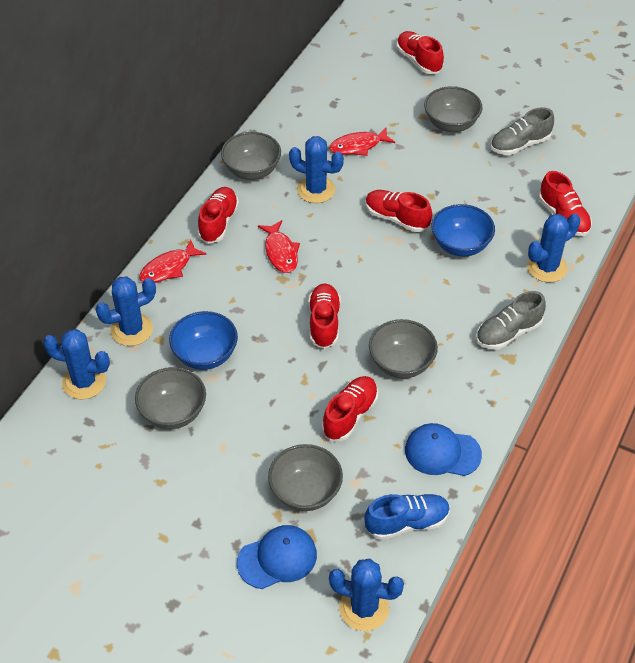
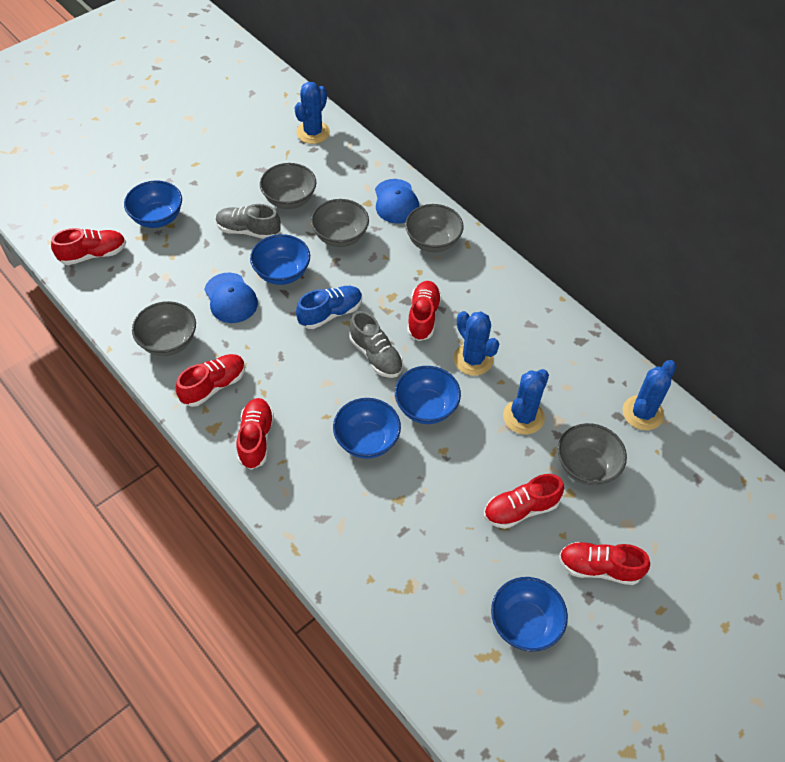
blue bowl: [169,311,238,370] [432,204,495,256] = 2 -> [124,180,182,228] [250,234,310,285] [333,398,401,459] [395,366,461,424] [491,577,568,651] = 5
blue cactus: [43,329,110,399] [95,277,156,346] [289,136,344,203] [329,559,404,631] [527,214,580,283] = 5 -> [295,82,330,144] [453,311,499,376] [503,369,549,434] [622,360,676,430] = 4
red fish: [139,239,207,283] [258,220,300,273] [329,127,395,156] = 3 -> none = 0

